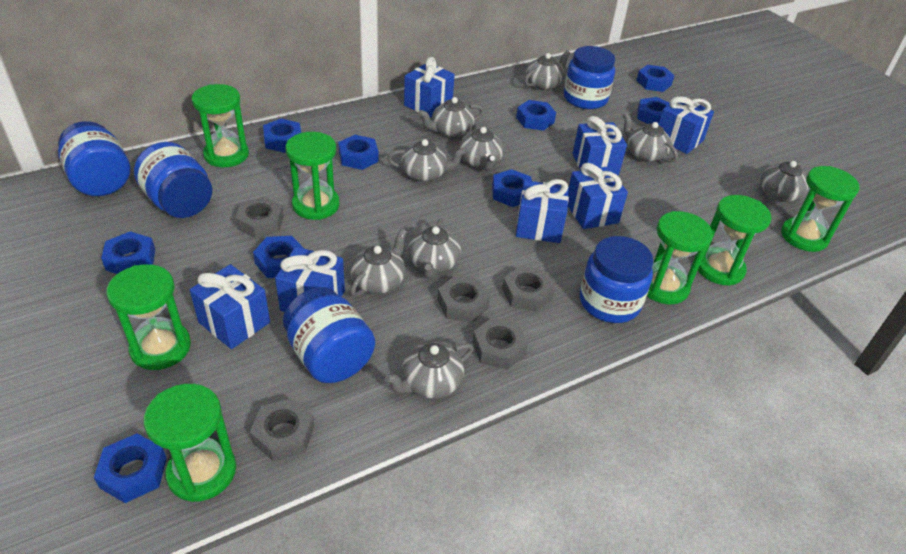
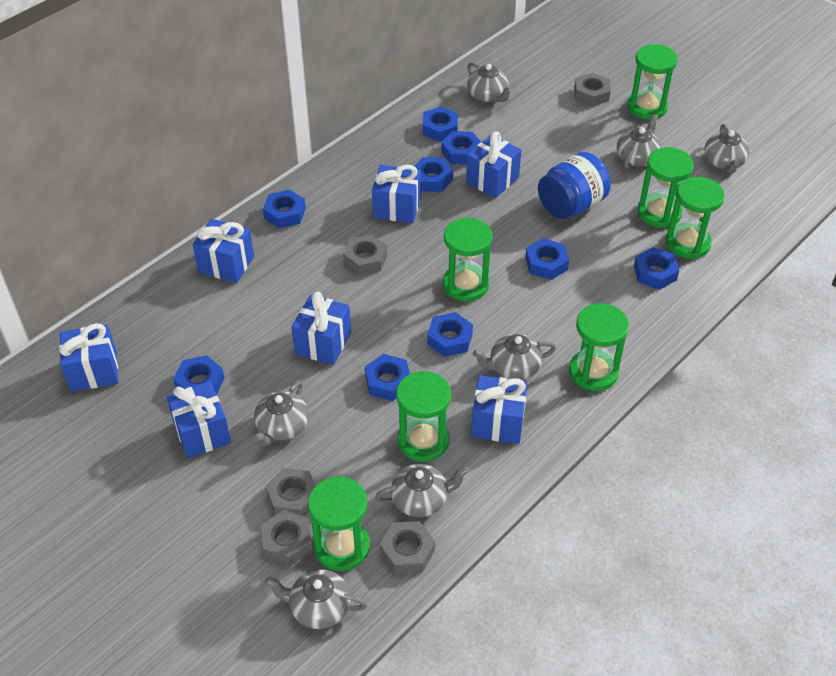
blue jar: [58,121,130,196] [134,142,212,218] [283,287,375,383] [564,46,615,109] [580,236,654,323] = 5 -> [538,152,611,219] = 1
grey teapot: [350,229,407,297] [385,342,474,399] [387,139,466,182] [408,218,461,279] [419,97,484,137] [459,124,504,171] [524,50,570,90] [623,113,678,163] [760,161,809,202] = 9 -> [253,381,309,447] [265,569,367,629] [375,464,469,517] [467,62,512,102] [473,334,556,380] [617,114,661,169] [704,124,750,174] = 7

